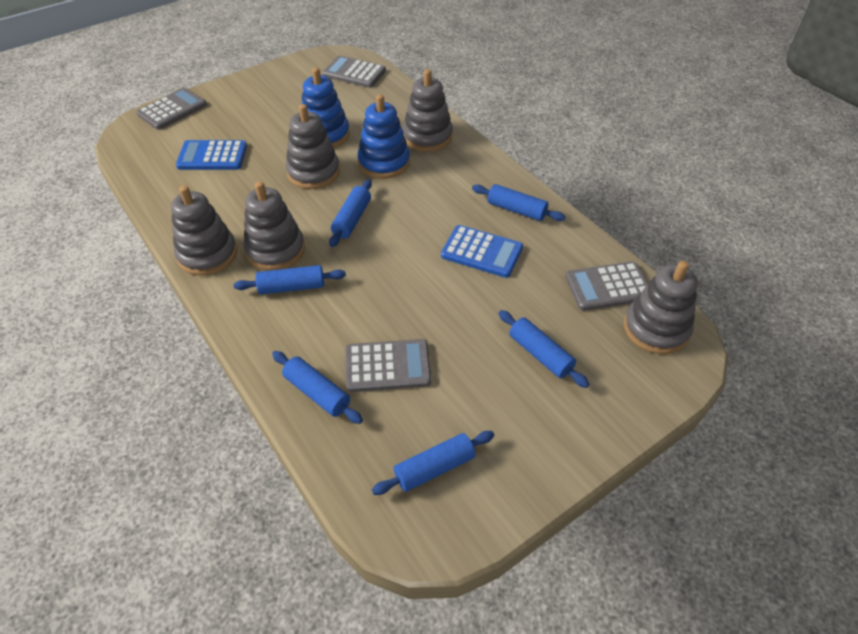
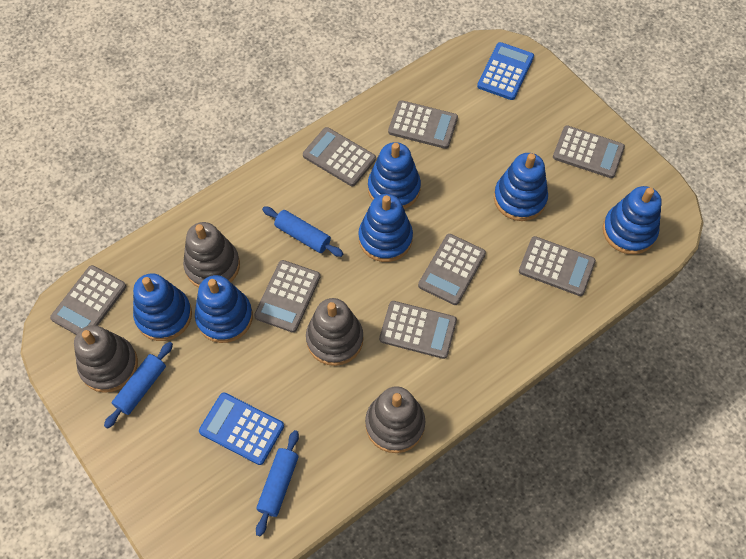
blue rolling pin: [234,265,346,294] [272,351,363,424] [329,179,372,247] [372,431,494,495] [472,184,565,221] [499,310,589,388] = 6 -> [104,342,173,429] [256,430,299,537] [262,206,343,257] = 3
blue stacking toy: [301,67,350,148] [357,94,410,179] = 2 -> [133,273,192,341] [195,275,253,343] [358,194,413,262] [368,142,421,209] [494,153,548,221] [603,186,662,254] = 6
grey calculator: [136,88,207,130] [322,55,386,88] [345,339,431,392] [565,262,648,311] = 4 -> [50,265,126,335] [254,260,320,332] [303,127,376,186] [379,301,457,359] [388,100,458,149] [418,234,486,305] [519,236,596,296] [553,126,625,178] = 8
grey stacking toy: [171,185,237,275] [244,181,305,271] [286,104,340,189] [403,69,453,152] [624,261,698,354] = 5 -> [74,325,138,393] [183,222,240,287] [306,298,364,366] [365,386,425,453] = 4

